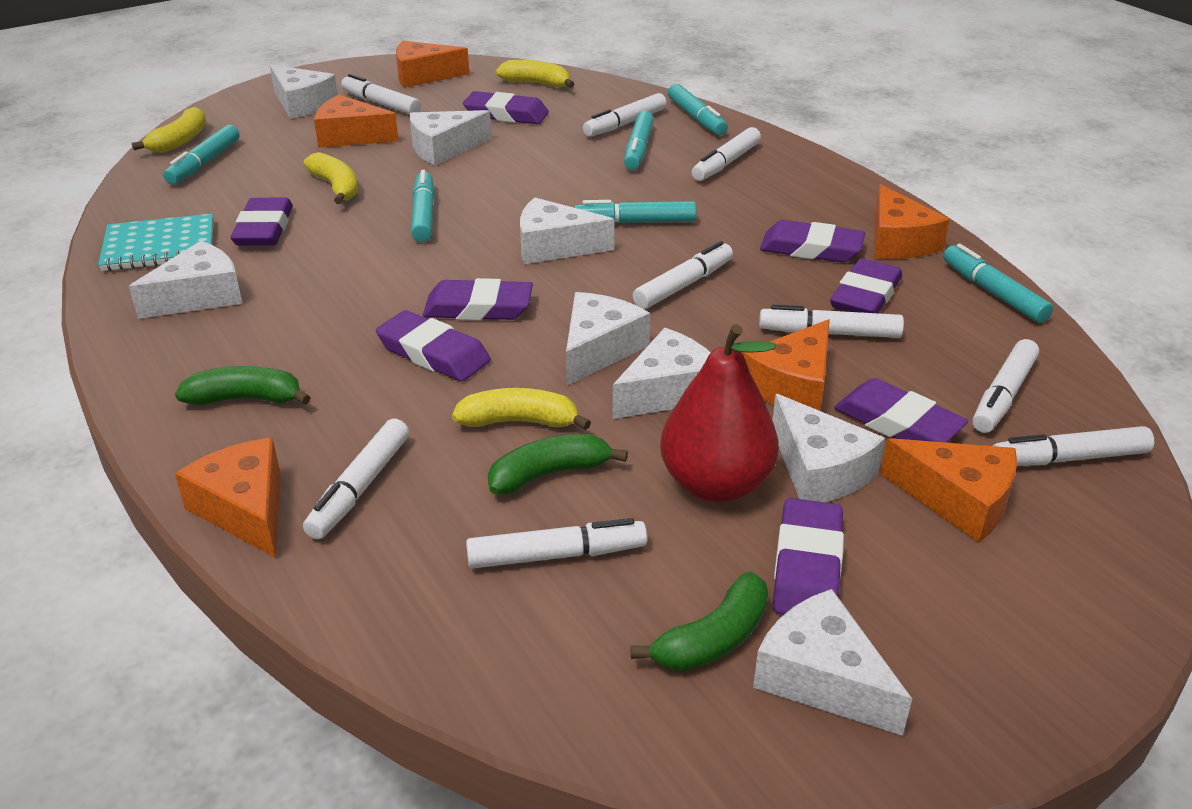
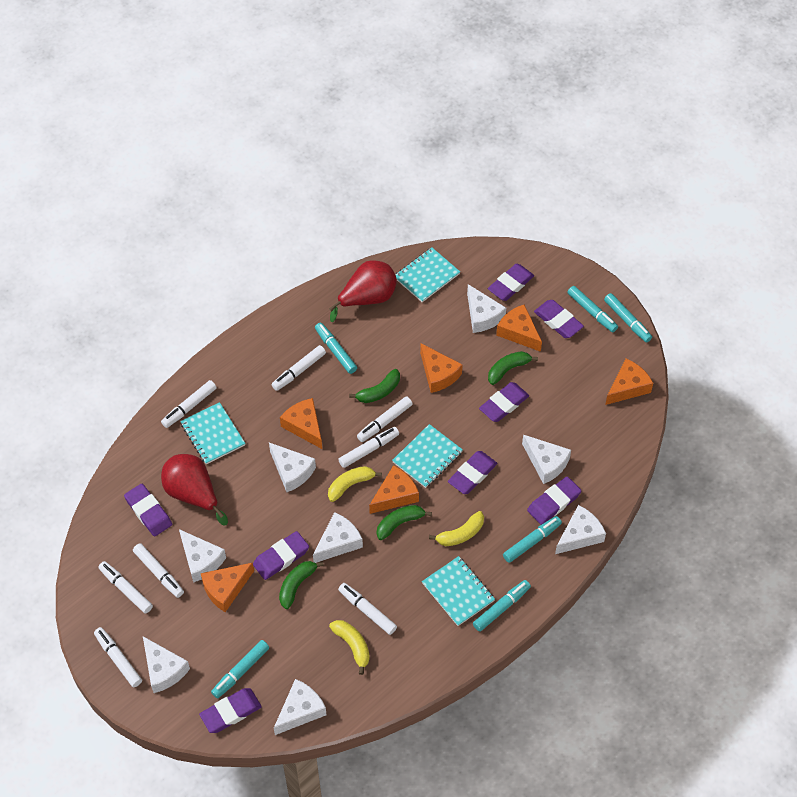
green banana: [175,366,311,405] [488,434,628,494] [630,572,768,671] = 3 -> [279,561,324,609] [349,369,400,403] [377,505,432,540] [488,351,538,385] = 4
red pear: [660,324,779,502] = 1 -> [161,454,228,526] [329,260,397,322] = 2
turquoise notebook: [98,214,214,271] = 1 -> [180,402,245,465] [392,424,463,488] [395,247,460,302] [422,556,495,626] = 4
white marker: [303,419,409,539] [341,74,421,114] [466,518,647,569] [583,93,667,137] [633,241,733,309] [692,127,761,181] [759,304,904,338] [972,339,1039,433] [993,426,1154,466] = 9 -> [94,627,142,687] [98,561,153,613] [133,543,184,598] [161,380,217,428] [272,345,326,391] [338,427,399,468] [338,583,397,635] [357,396,412,442] = 8
yellow banana: [132,107,206,153] [303,152,358,204] [452,388,591,430] [495,60,574,88] = 4 -> [328,466,382,502] [329,620,370,675] [429,511,484,546] = 3

